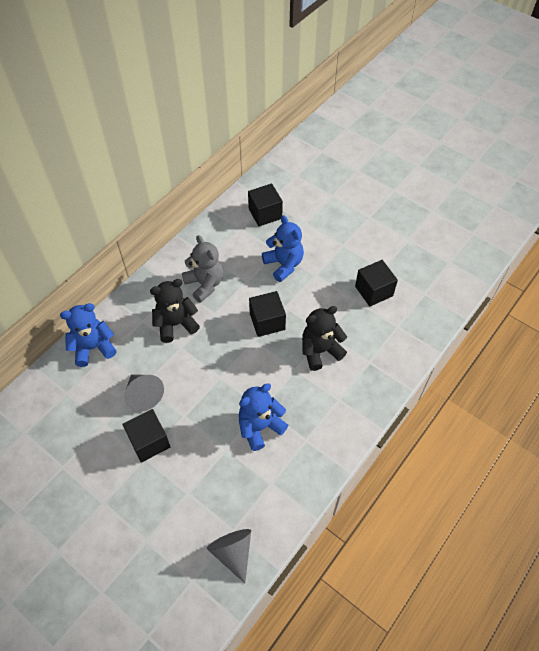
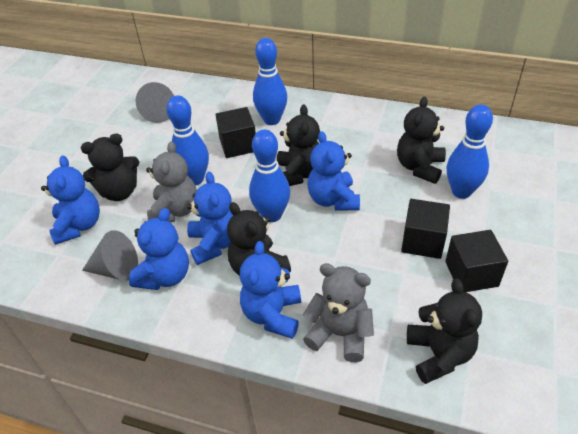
black cube: [122,409,170,463] [248,184,283,226] [249,291,286,337] [355,260,398,306] = 4 -> [215,107,256,158] [401,199,450,259] [445,230,508,292] = 3
black teddy bear: [150,279,200,343] [302,306,347,371] = 2 -> [80,133,139,201] [227,202,291,276] [277,105,320,186] [397,97,446,184] [407,278,482,384] = 5
blue bowling pin: none = 0 -> [166,95,209,186] [249,129,290,222] [253,38,287,125] [447,104,493,199] = 4
blue teddy bear: [60,303,116,367] [239,384,288,451] [262,215,304,282] = 3 -> [41,156,100,245] [129,208,189,290] [187,171,233,265] [240,241,301,339] [307,131,360,211] = 5
grey teddy bear: [182,235,223,303] = 1 -> [146,141,197,222] [303,263,374,362] = 2

